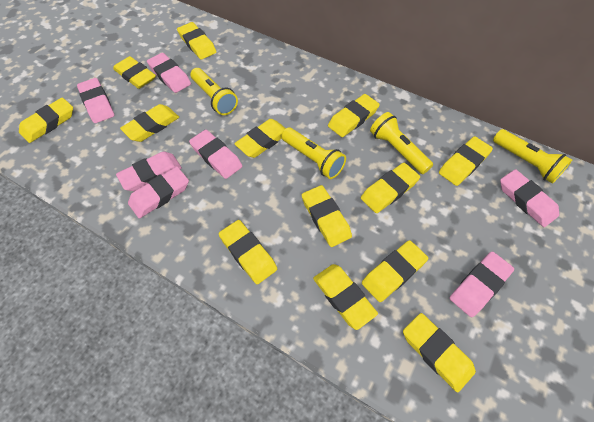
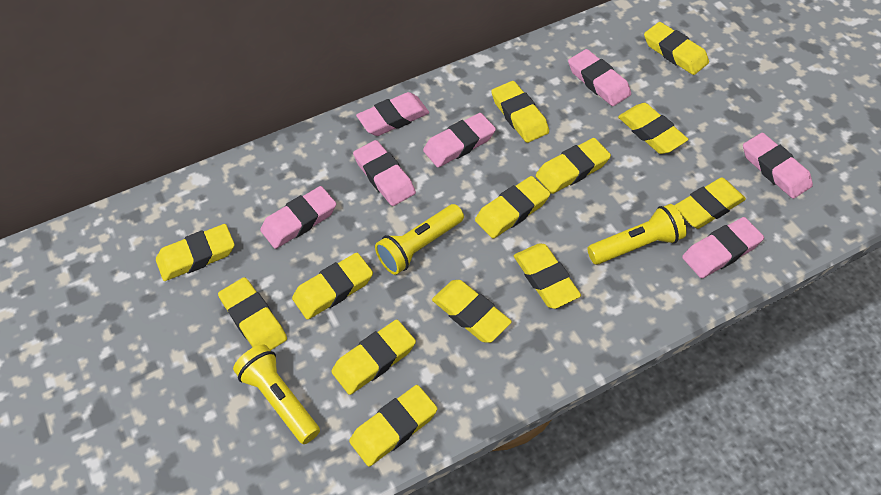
yellow flashlight: [191,68,238,115] [281,128,346,179] [370,112,433,174] [493,129,572,184] = 4 -> [233,344,320,444] [375,204,464,275] [587,204,687,265] = 3

